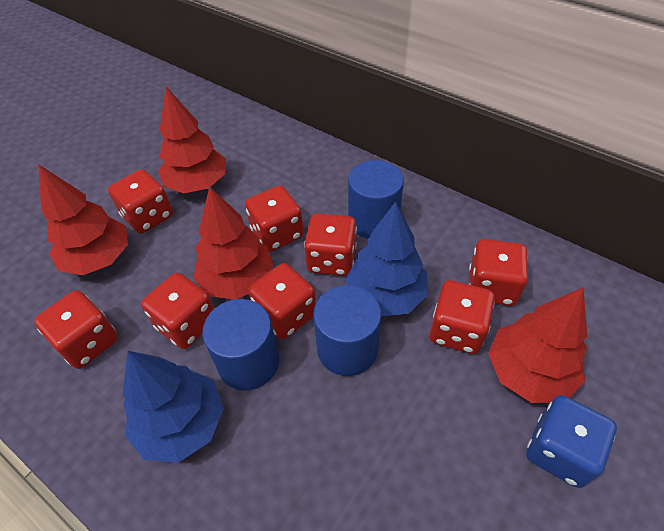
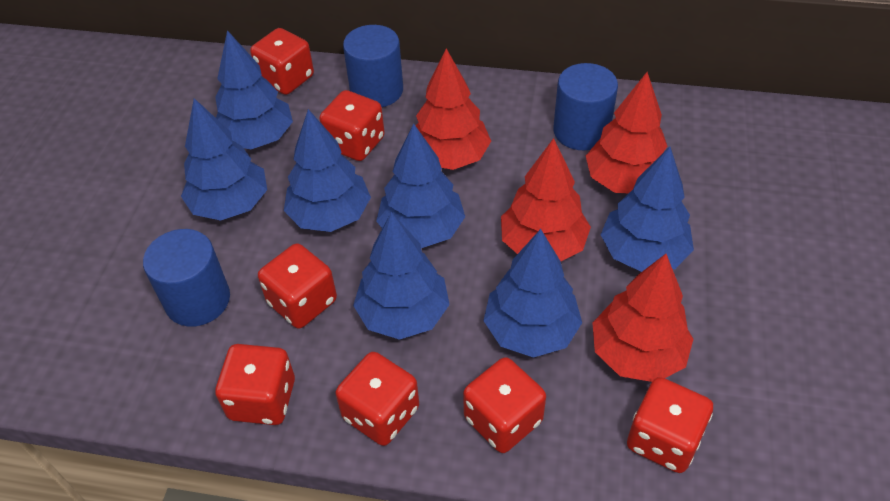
blue dice: [526,395,617,488] = 1 -> none = 0
blue tree: [123,351,224,463] [346,202,428,316] = 2 -> [181,98,267,221] [215,30,293,149] [284,109,371,232] [353,212,450,340] [376,123,465,248] [483,229,582,358] [601,147,694,272] = 7
red dice: [34,290,118,369] [108,169,173,234] [141,273,214,349] [245,185,304,252] [248,263,316,339] [304,213,357,276] [430,280,495,354] [469,239,528,306] = 8 -> [215,344,295,425] [250,28,314,95] [258,243,337,329] [319,90,385,161] [336,352,419,446] [463,357,546,453] [627,377,713,473] = 7

